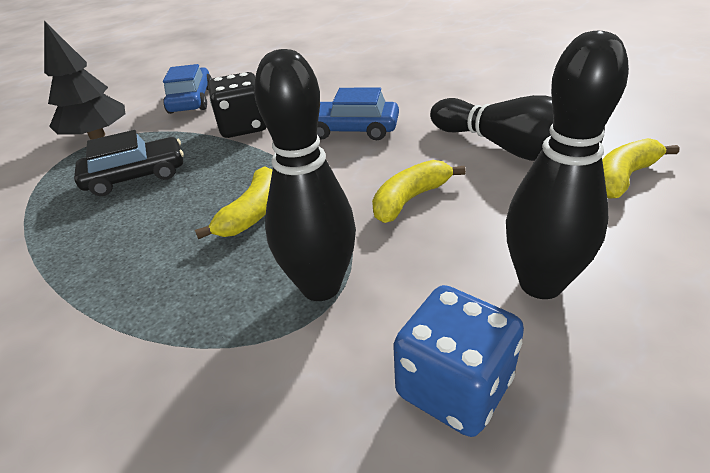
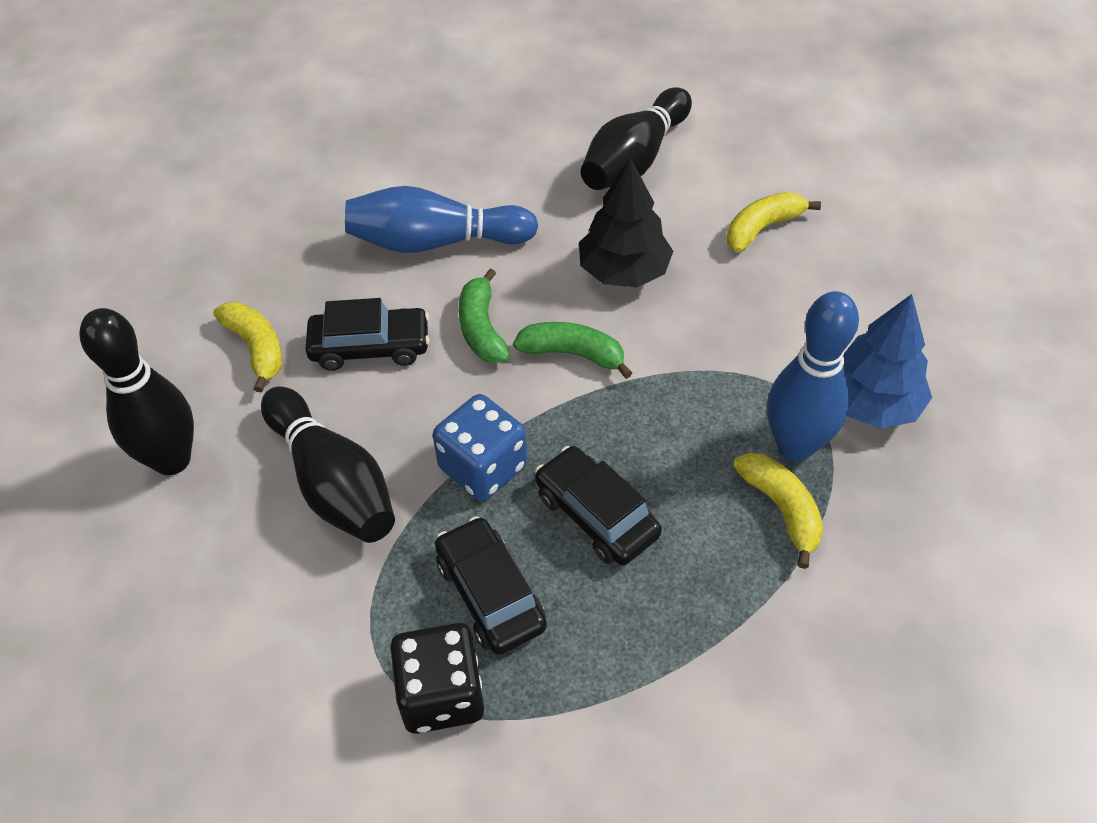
black car: [74,130,184,196] = 1 -> [305,298,430,371] [435,516,547,655] [535,446,662,565] = 3
blue bowling pin: none = 0 -> [345,186,538,253] [767,291,859,461] = 2
blue car: [163,64,212,114] [317,88,399,140] = 2 -> none = 0
blue tree: none = 0 -> [843,294,932,429] = 1
green banana: none = 0 -> [459,269,510,363] [513,322,632,379] = 2

